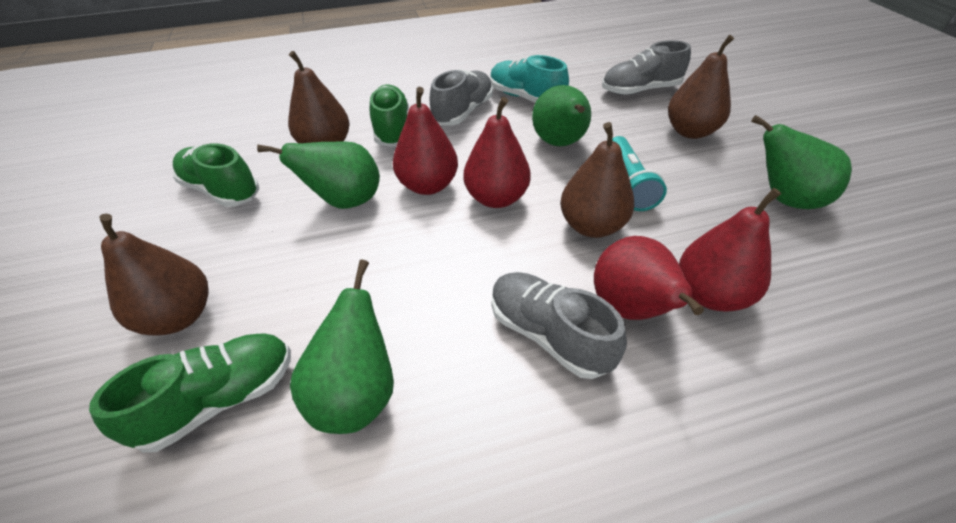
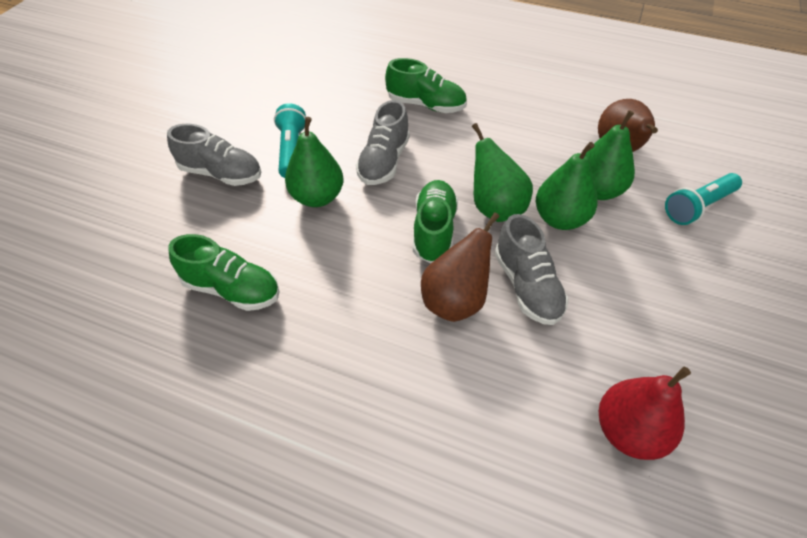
brown pear: [99,214,209,336] [288,51,349,143] [560,122,634,238] [668,35,734,139] = 4 -> [421,212,500,322] [598,99,658,152] = 2
red pear: [393,87,458,195] [464,97,531,208] [594,236,704,320] [679,188,781,312] = 4 -> [599,367,691,460] = 1
turquoise flashlight: [612,136,667,211] = 1 -> [274,103,306,178] [665,173,742,225] = 2
turquoise shoe: [490,55,569,103] = 1 -> none = 0

